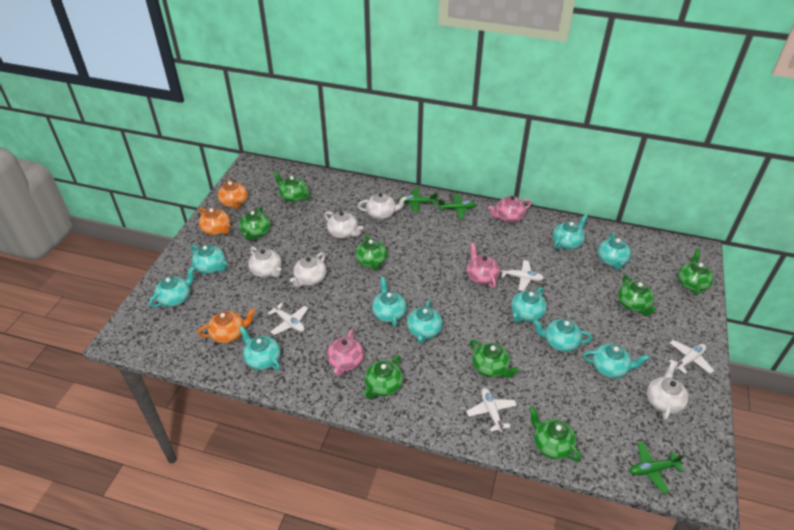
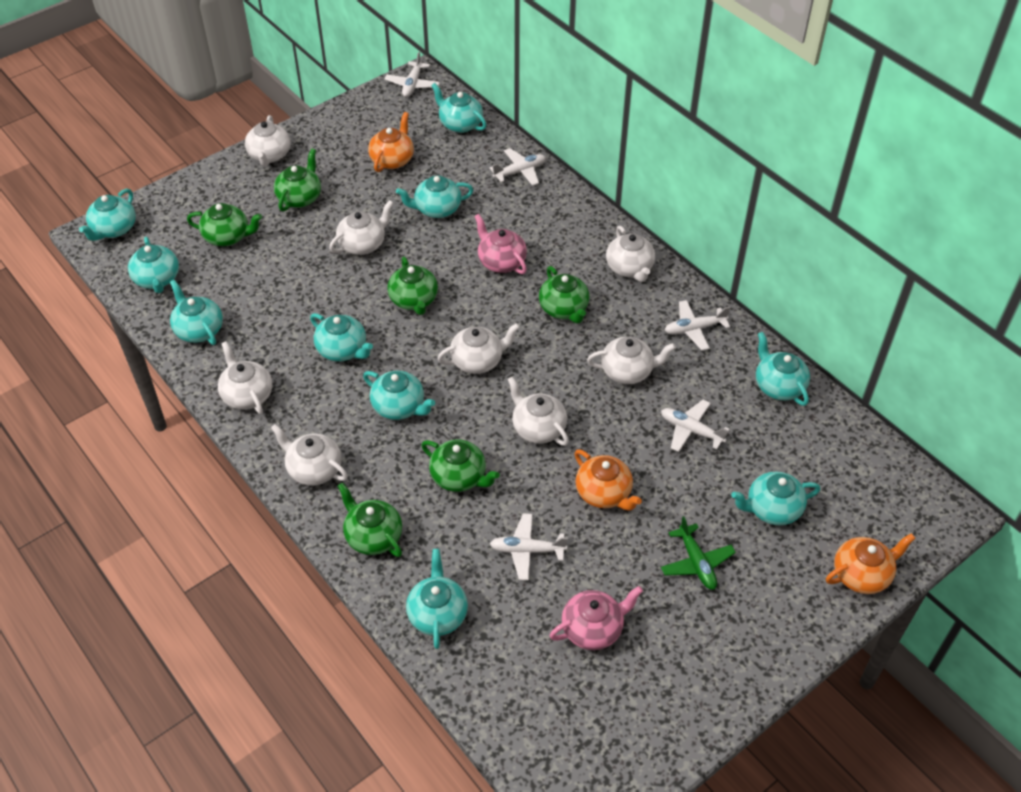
green plane: [399,188,437,213] [438,193,476,219] [629,442,685,494] = 3 -> [661,516,736,590] = 1
green teapot: [239,206,271,241] [273,171,310,202] [355,234,387,271] [362,355,403,399] [470,340,519,378] [529,406,581,462] [618,275,656,316] [678,249,714,296] = 8 -> [187,203,262,246] [274,148,321,212] [338,482,402,557] [387,256,438,315] [421,440,500,492] [539,266,590,323] = 6
pink teapot: [327,329,364,376] [467,243,500,288] [488,196,531,223] = 3 -> [474,214,527,274] [550,586,643,650] = 2
white plane: [268,300,308,335] [466,388,517,432] [501,260,544,291] [669,340,714,374] = 4 -> [384,52,440,97] [490,148,546,186] [490,513,568,581] [661,400,730,452] [665,300,730,351] = 5
white teapot: [248,247,282,278] [290,252,327,287] [324,211,363,239] [358,193,407,220] [647,360,688,420] = 5 -> [218,341,273,414] [245,115,291,166] [271,424,348,486] [329,200,394,255] [437,323,520,374] [507,376,569,446] [587,337,676,384] [606,226,655,282] = 8

